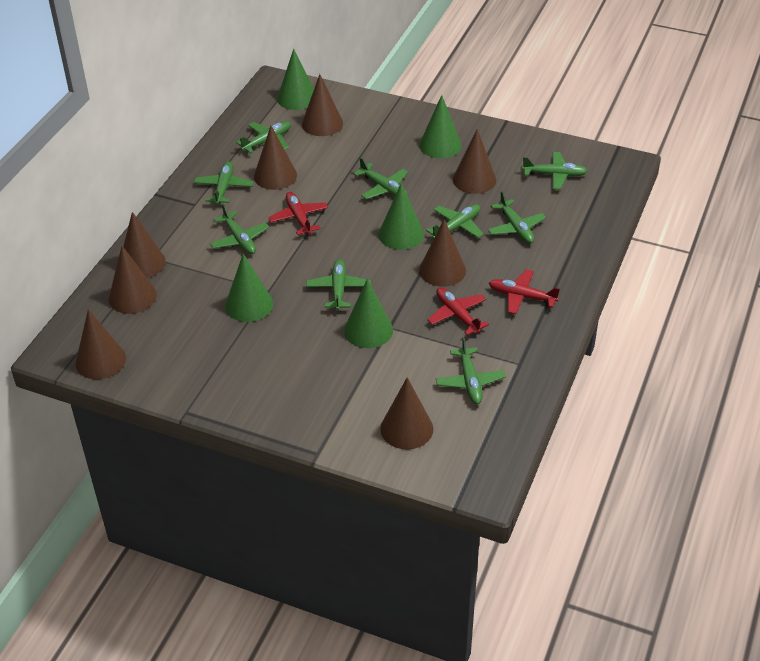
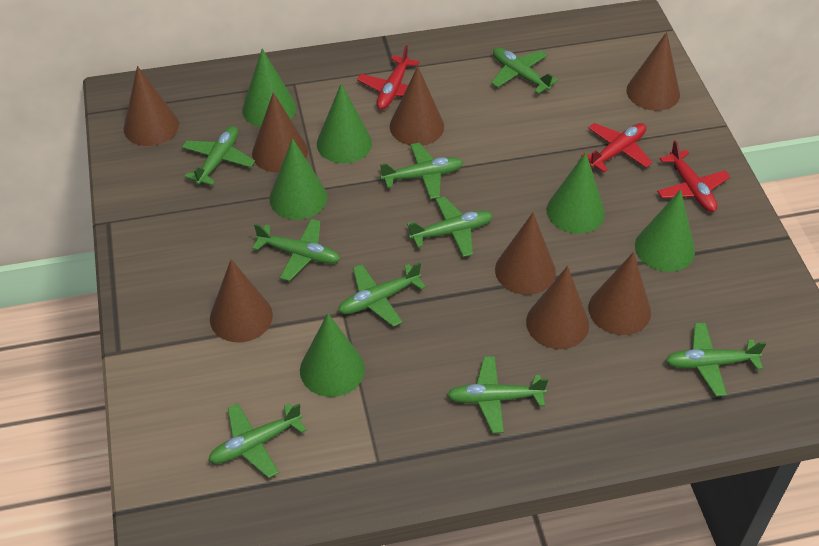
green cone: [225,253,273,322] [277,49,314,110] [344,279,393,348] [378,183,424,250] [419,95,461,158] = 5 -> [242,49,296,127] [269,138,327,220] [300,313,365,397] [317,83,372,163] [546,152,605,234] [635,189,695,272] = 6

